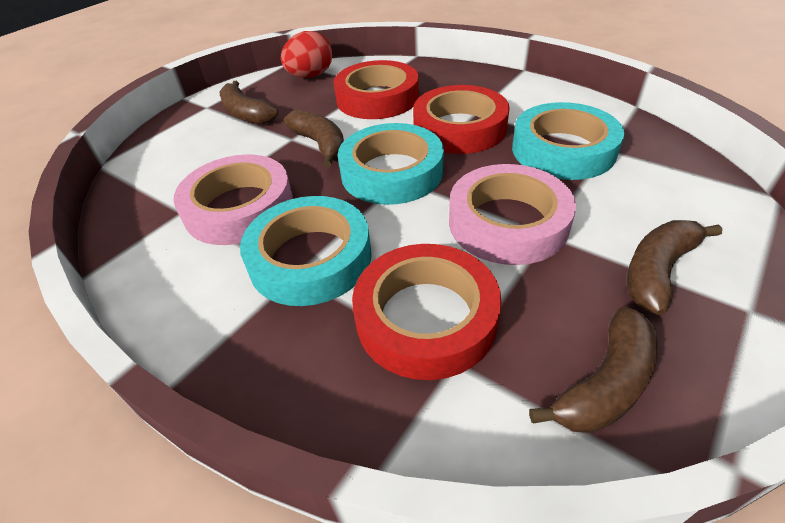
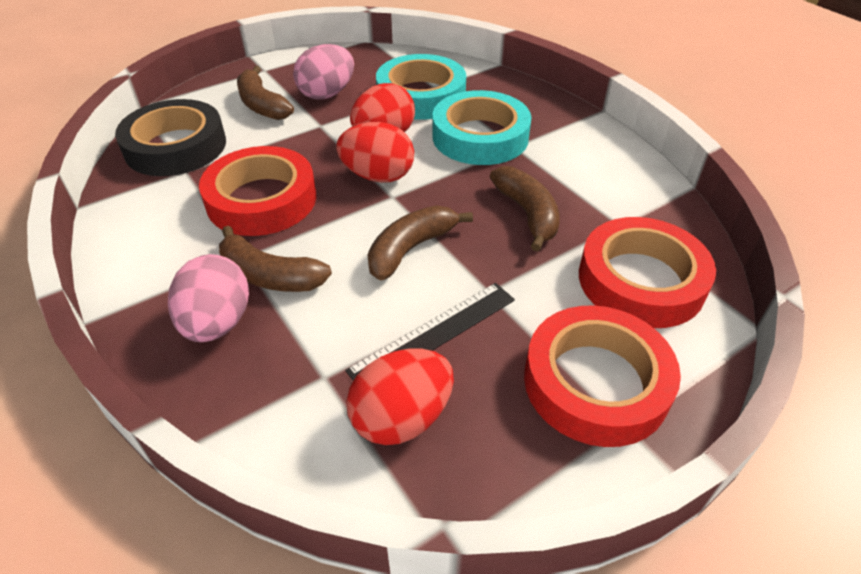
black ruler: none = 0 -> [345,283,515,381] = 1
black tape: none = 0 -> [115,99,226,176] = 1
pink egg: none = 0 -> [168,254,249,342] [293,44,354,100] = 2
pink tape: [174,155,293,245] [449,164,576,265] = 2 -> none = 0
red egg: [281,31,332,78] = 1 -> [336,122,414,183] [346,349,454,445] [350,83,415,132] = 3
turquoise tape: [240,196,372,306] [338,123,444,205] [512,102,624,180] = 3 -> [376,54,466,120] [432,90,532,165] = 2

